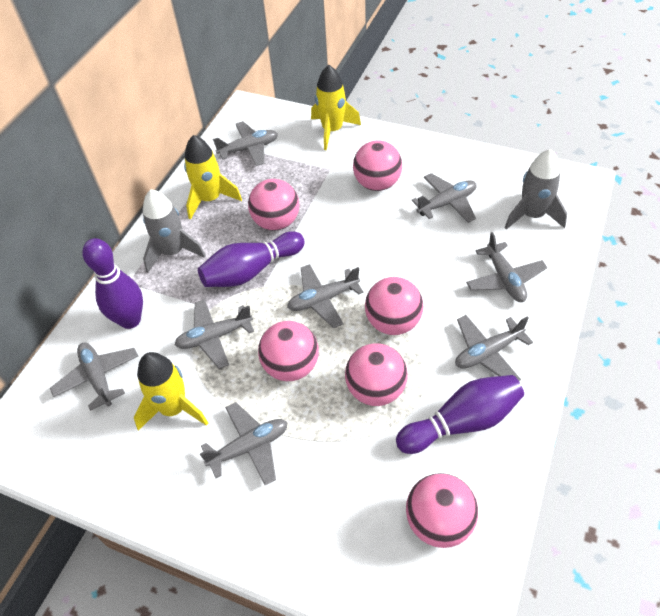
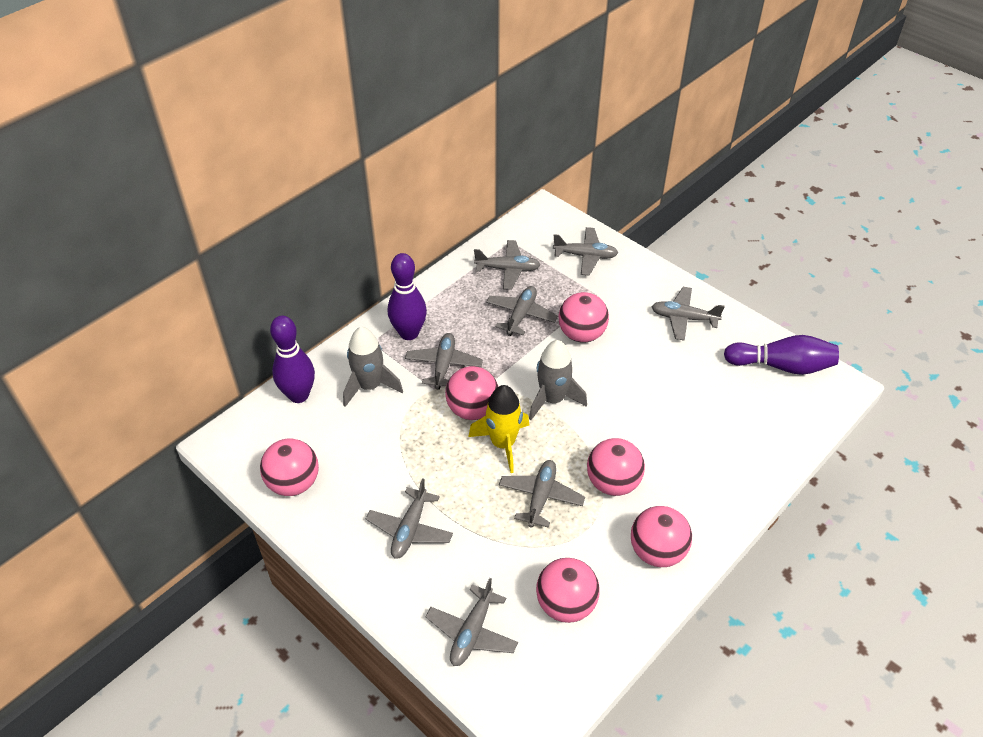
yellow rocket: [134,352,208,431] [184,135,242,220] [311,65,361,150] = 3 -> [468,385,529,473] = 1

